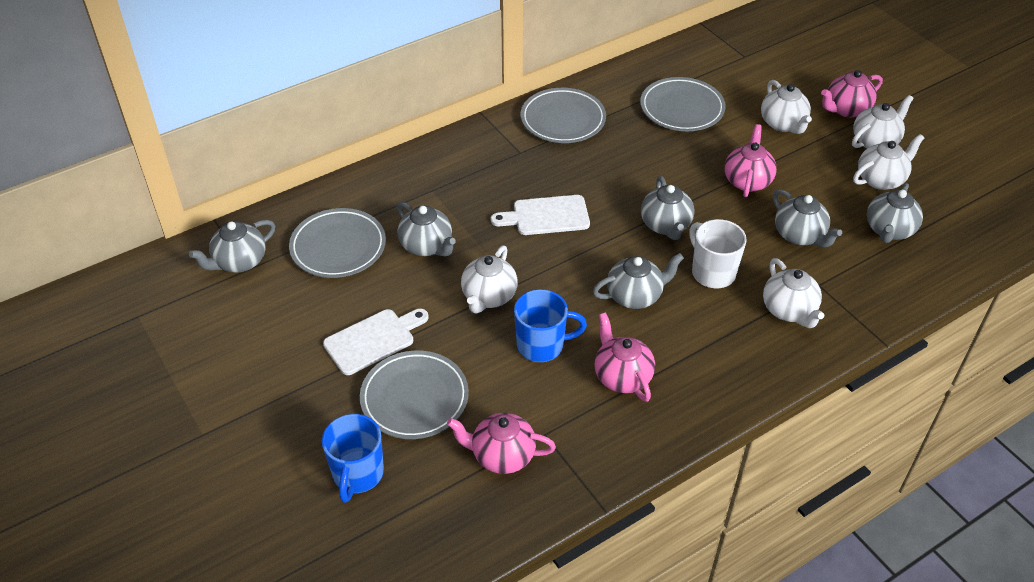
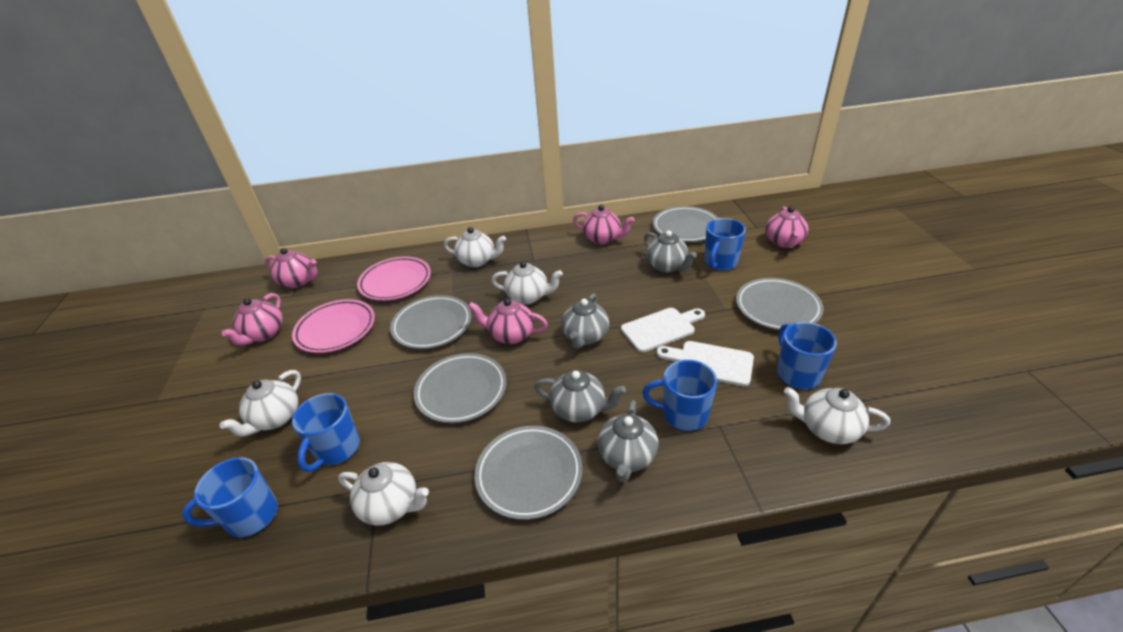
blue mug: [322,414,384,503] [514,289,587,362] = 2 -> [182,457,278,537] [292,393,360,472] [642,360,717,431] [704,218,746,270] [777,322,837,389] = 5
grey plate: [289,208,386,278] [360,350,469,439] [521,88,606,143] [640,77,726,131] = 4 -> [390,295,471,349] [414,353,507,423] [475,426,582,520] [653,206,719,242] [736,278,824,330] = 5
grey teapot: [189,220,275,273] [397,202,456,256] [593,253,684,309] [641,176,695,240] [773,189,842,247] [867,183,923,243] = 6 -> [534,370,626,422] [561,293,609,349] [598,400,658,482] [644,230,697,273] = 4
pink plate: none = 0 -> [292,299,375,353] [357,256,431,301] = 2
pink teapot: [447,413,556,474] [594,312,655,402] [724,124,777,197] [821,70,883,118] = 4 -> [222,293,283,345] [265,248,318,288] [468,298,548,344] [573,205,634,244] [765,206,809,248] = 5
white mug: [689,219,747,288] = 1 -> none = 0

